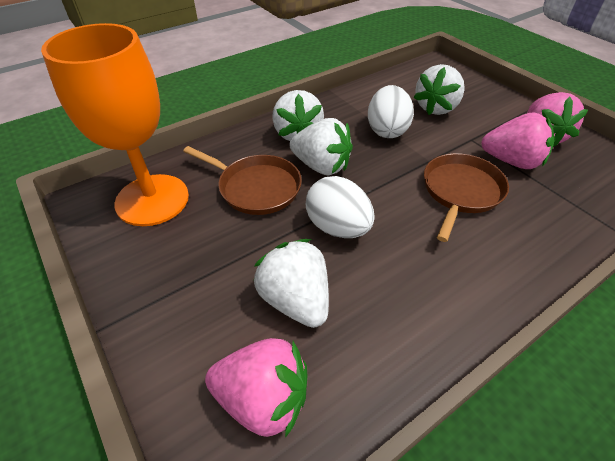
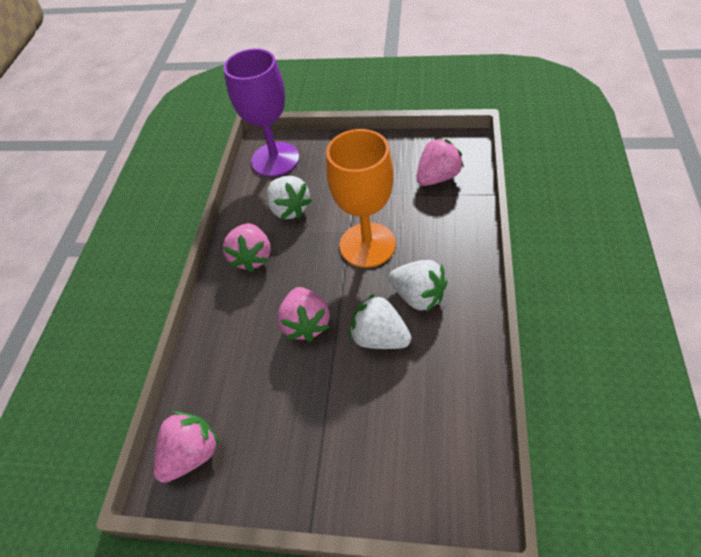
brown pan: [183,146,302,215] [424,153,509,242] = 2 -> none = 0
pink strawberry: [205,338,308,438] [481,112,555,169] [527,92,588,147] = 3 -> [154,411,220,483] [223,223,271,272] [277,287,330,342] [416,138,464,186] = 4
purple goblet: none = 0 -> [223,48,299,177] = 1
white egg: [306,176,375,238] [368,85,414,138] = 2 -> none = 0
white strawberry: [254,239,329,328] [272,90,324,141] [290,118,353,175] [413,64,465,115] = 4 -> [267,176,312,219] [349,294,412,349] [389,260,447,312] = 3

